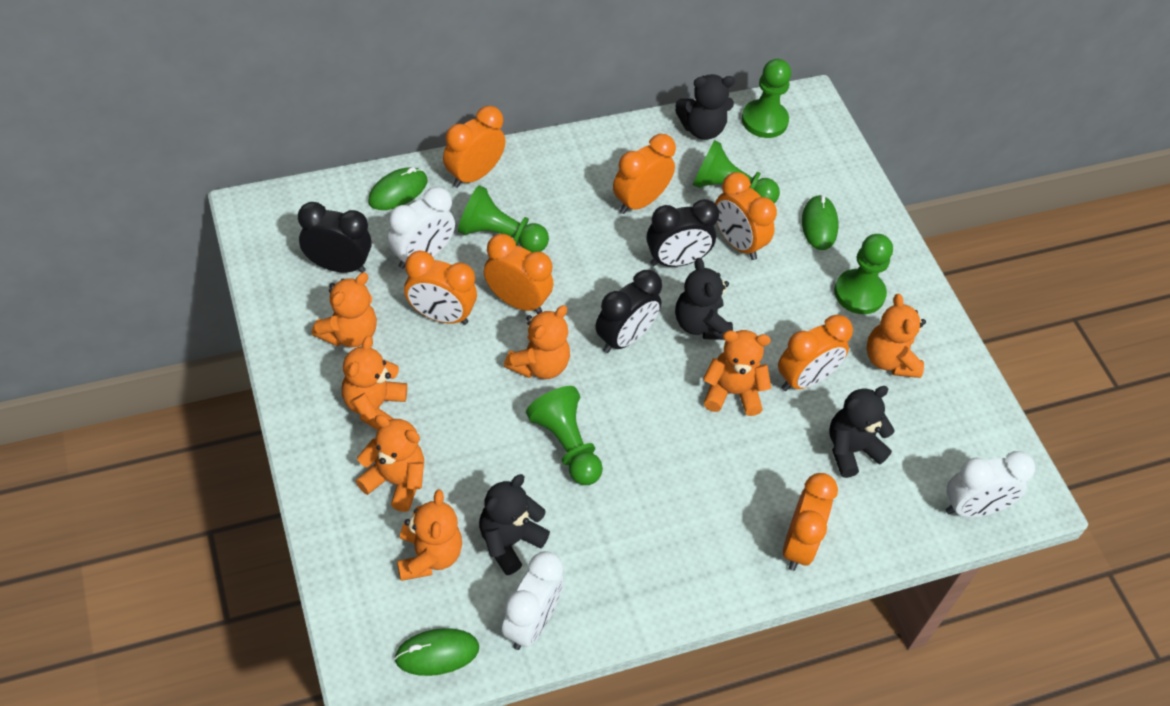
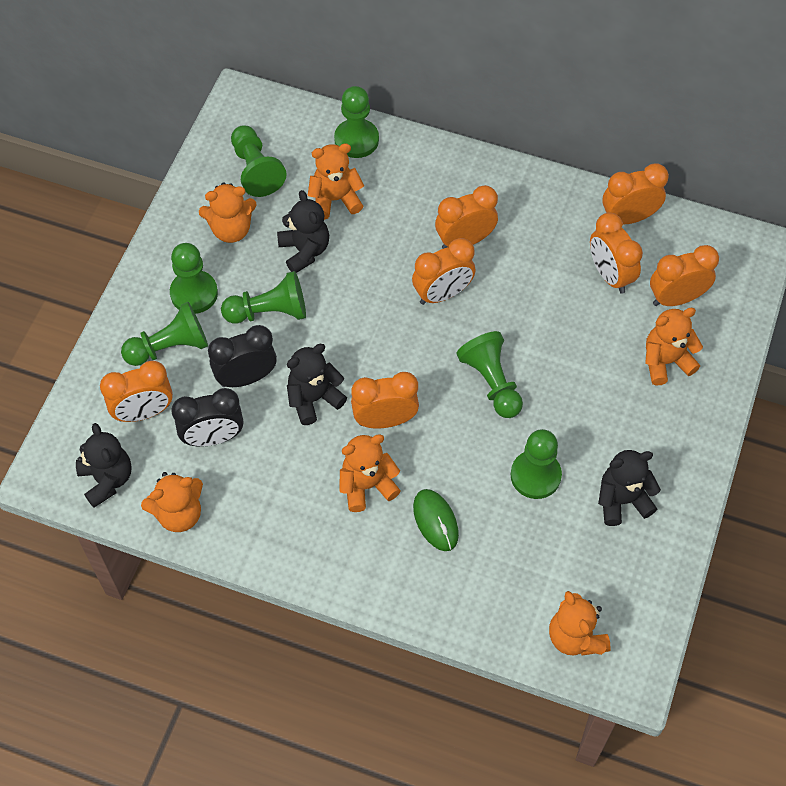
black clock: [298,202,372,273] [595,270,662,353] [647,199,719,267] = 3 -> [172,388,243,447] [208,325,277,387] = 2
green mouse: [368,167,427,210] [394,628,479,676] [802,195,839,250] = 3 -> [413,489,459,551] = 1
green pawn: [458,185,549,252] [526,386,603,485] [693,140,780,204] [742,59,791,138] [834,234,893,314] = 5 -> [121,302,208,366] [170,243,218,314] [221,271,306,324] [231,125,287,197] [334,86,379,158] [456,331,523,418] [511,429,562,499] = 7
orange teddy bear: [312,273,377,347] [342,336,407,430] [356,415,424,512] [397,490,462,581] [504,305,570,379] [703,330,771,416] [866,294,926,378] = 7 -> [141,472,203,532] [199,183,257,243] [307,143,364,220] [339,435,401,512] [549,591,611,656] [645,308,703,385] = 6
white clock: [387,187,455,269] [502,551,563,650] [946,451,1035,517] = 3 -> none = 0

